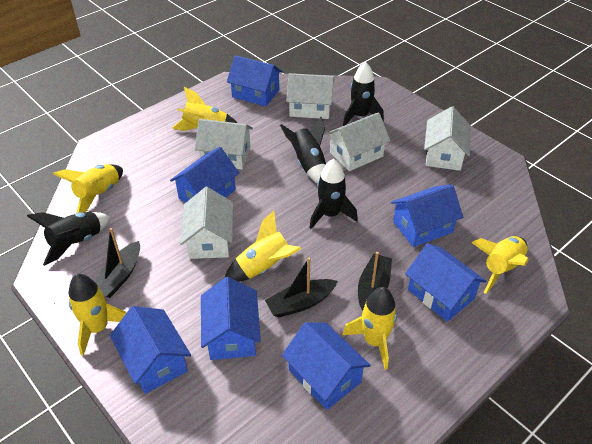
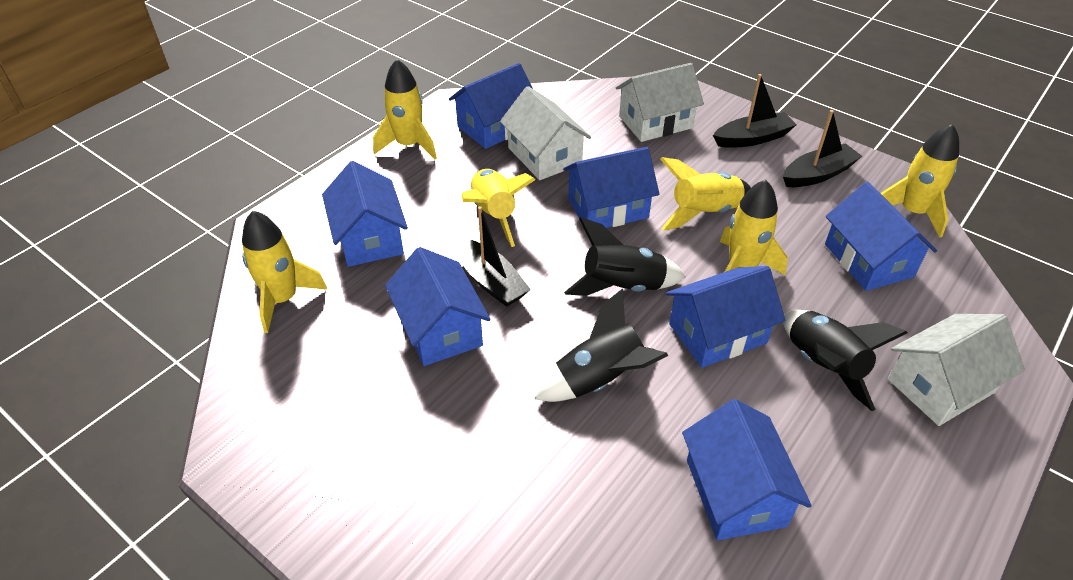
black rocket: [27,212,111,266] [280,117,326,183] [309,159,358,229] [343,62,384,126] = 4 -> [535,288,668,402] [564,217,686,295] [783,310,908,411] = 3
white house: [180,187,233,259] [195,119,253,170] [286,73,334,119] [326,112,390,171] [424,106,471,171] = 5 -> [500,86,591,180] [616,63,704,142] [888,314,1025,426] = 3

